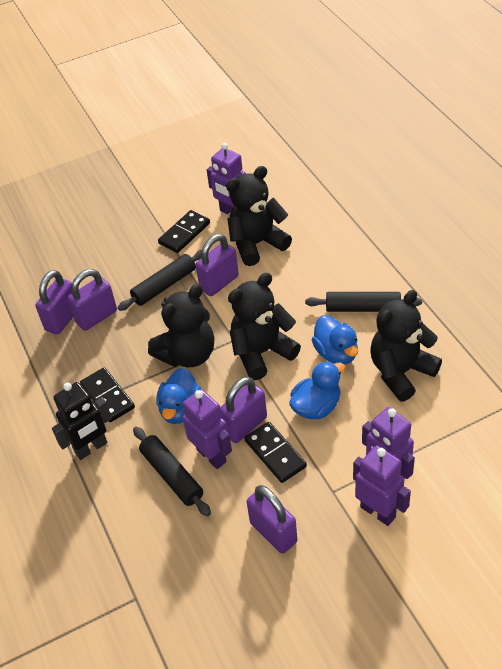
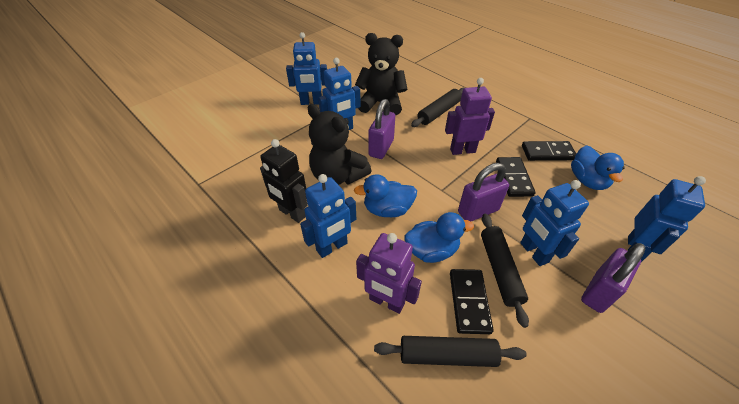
black teddy bear: [148,284,214,367] [226,166,292,266] [228,273,301,380] [371,290,442,401] = 4 -> [307,104,371,185] [355,33,407,115] = 2
blue robot: none = 0 -> [286,32,327,105] [300,174,356,258] [318,58,361,130] [520,180,589,266] [628,176,706,262] = 5
purple padlock: [35,270,73,335] [68,269,117,331] [195,234,239,296] [220,377,267,443] [247,485,297,554] = 5 -> [368,99,395,159] [458,163,509,222] [581,243,645,313] = 3
purple robot: [182,389,232,469] [207,143,246,214] [353,445,411,526] [362,407,415,481] = 4 -> [356,233,422,314] [445,78,495,155] = 2

